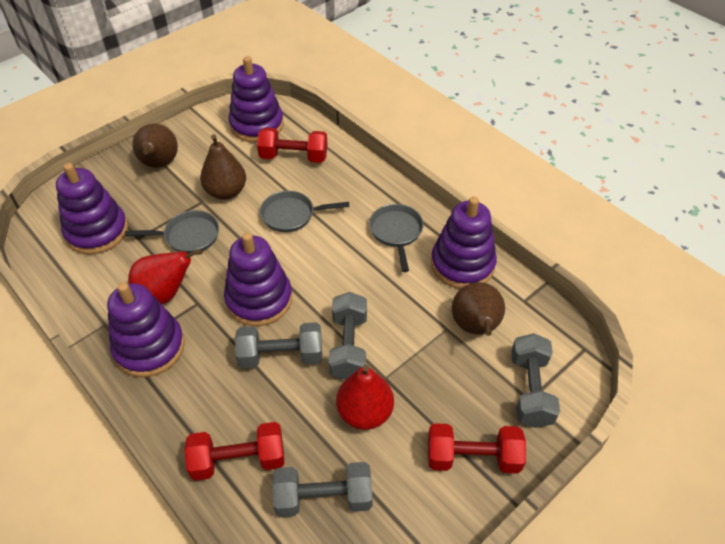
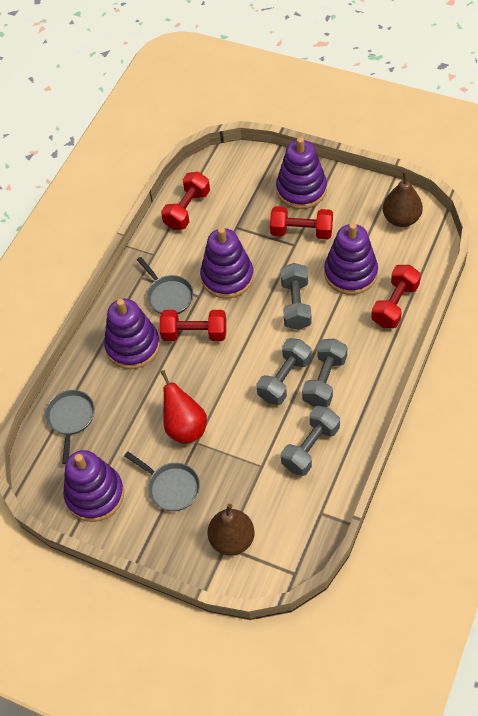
brown pear: [132,124,178,168] [200,134,246,200] [452,282,505,336] = 3 -> [208,504,255,556] [383,171,423,227] = 2
red dumbbell: [185,422,284,481] [257,128,327,163] [428,423,526,474] = 3 -> [160,310,226,341] [161,172,210,230] [270,206,333,239] [371,265,421,328] = 4
red pear: [128,249,202,304] [336,365,394,430] = 2 -> [161,370,207,444] = 1

